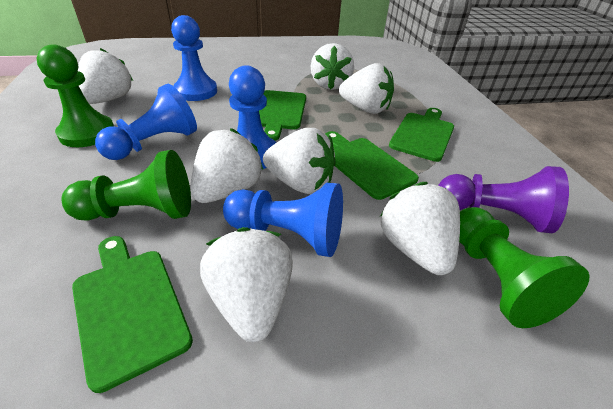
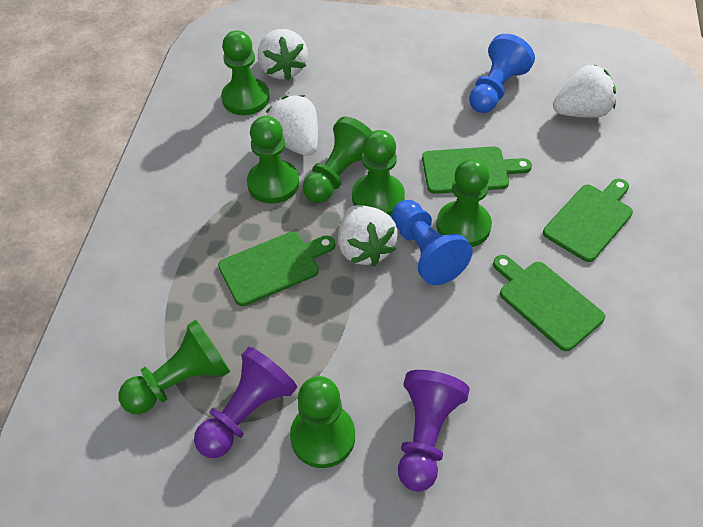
blue pawn: [95,84,197,160] [171,15,217,101] [223,183,343,257] [229,65,276,170] = 4 -> [392,200,472,285] [469,34,535,113] = 2
green pawn: [37,44,114,147] [61,150,191,221] [459,207,590,328] = 3 -> [119,320,231,414] [221,30,269,115] [247,116,299,204] [290,376,355,468] [303,117,372,203] [352,130,405,216] [436,159,492,247] = 7
purple pawn: [438,166,569,233] = 1 -> [194,347,297,458] [398,370,470,492] = 2
white strawberry: [78,48,133,104] [190,128,263,203] [200,227,293,342] [263,128,336,194] [311,43,354,90] [339,63,394,114] [380,182,460,275] = 7 -> [258,29,308,80] [266,95,318,156] [338,205,398,267] [553,65,616,118] = 4

